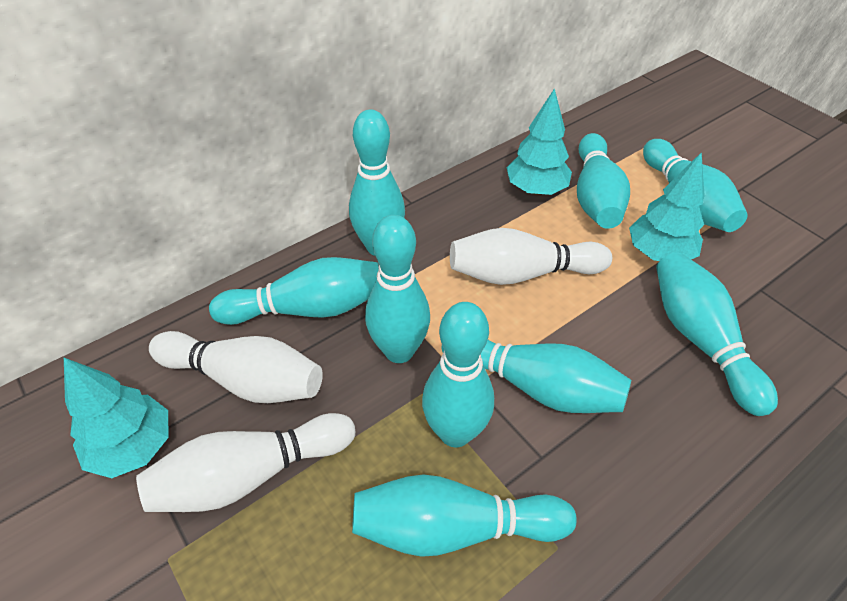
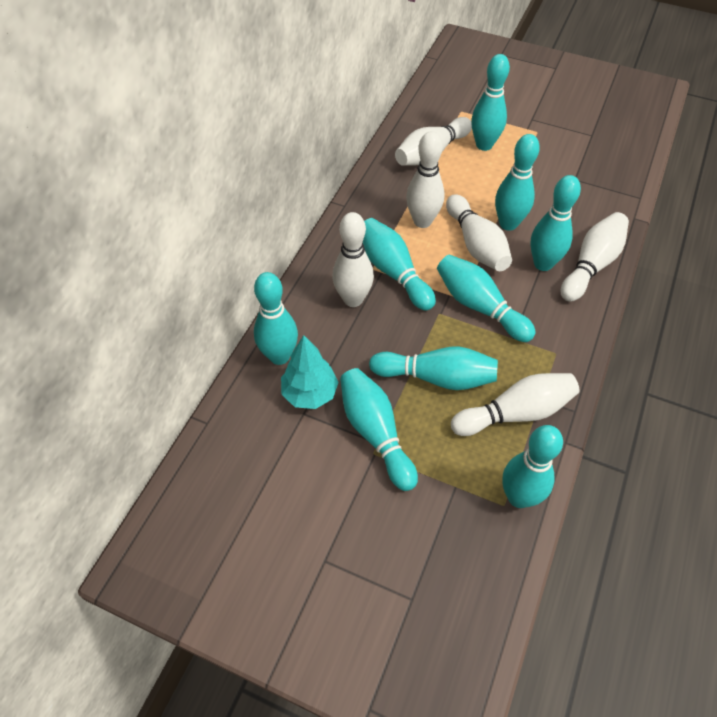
turquoise tree: [64,358,168,478] [507,88,572,195] [629,152,705,261] = 3 -> [281,335,339,409] = 1
white bowling pin: [136,413,355,512] [149,331,323,403] [450,228,612,285] = 3 -> [332,212,374,307] [395,117,472,166] [406,131,444,228] [446,194,512,271] [451,373,580,436] [561,212,629,302] = 6

